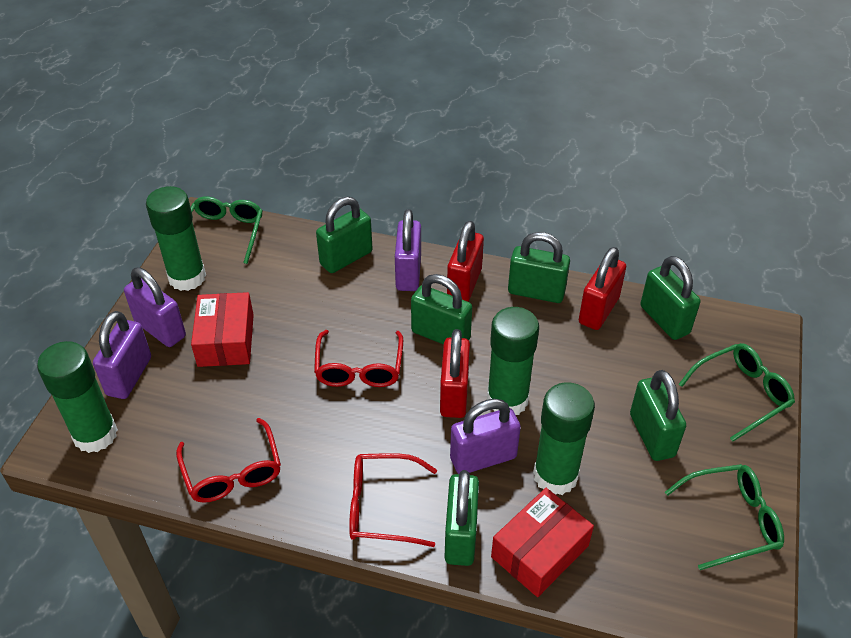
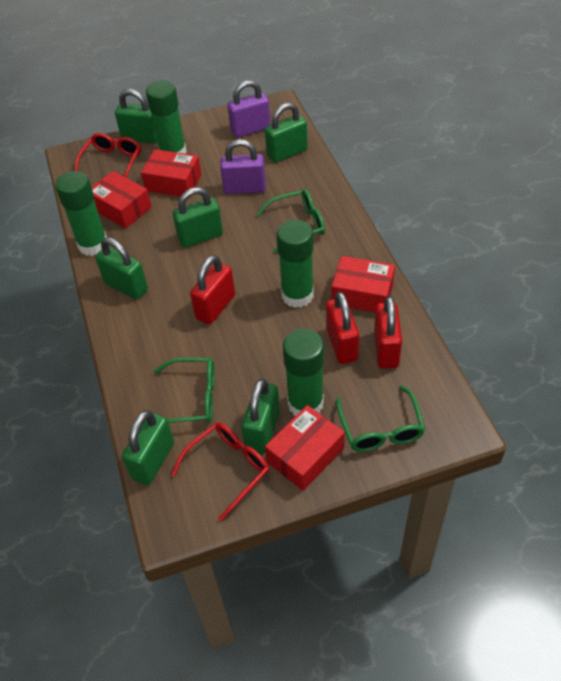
purple padlock: [93,311,151,399] [124,267,186,347] [395,209,421,291] [450,399,521,474] = 4 -> [220,139,266,194] [227,80,271,138] = 2
red box: [191,292,254,367] [491,488,594,597] = 2 -> [92,171,152,229] [141,149,201,198] [265,405,345,491] [332,256,395,312] = 4
red glasses: [176,418,281,503] [314,330,403,387] [349,453,437,547] = 3 -> [75,133,141,178] [171,422,269,521] = 2

